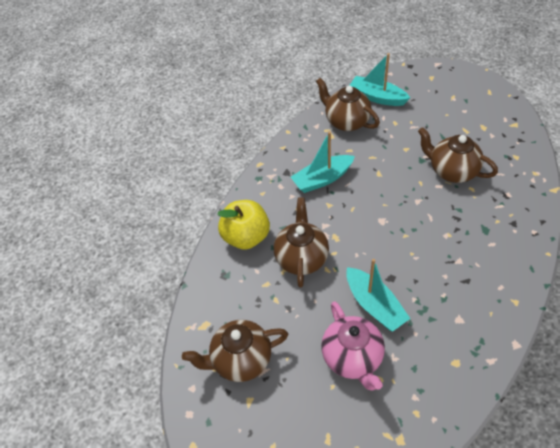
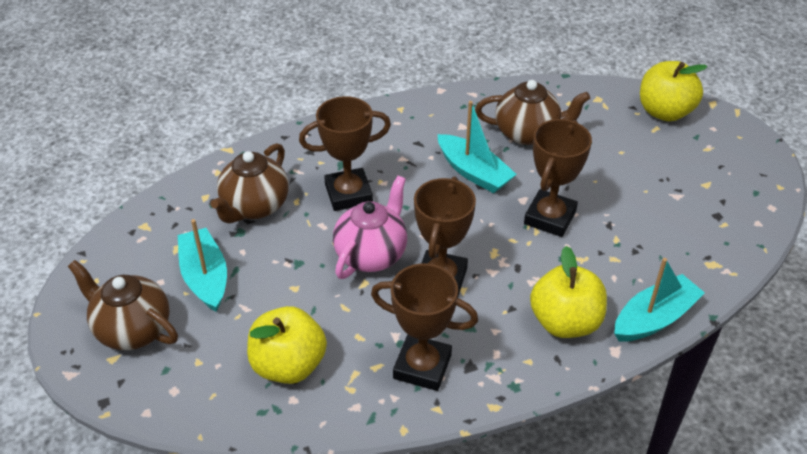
brown teapot: [182,320,288,382] [274,197,329,288] [316,78,380,131] [418,127,498,183] = 4 -> [68,260,178,350] [211,143,289,224] [475,80,590,145] = 3
brown trophy: none = 0 -> [299,96,391,211] [371,263,478,391] [414,176,476,298] [524,119,592,237] = 4
yellow apple: [217,200,270,250] = 1 -> [247,306,327,384] [530,246,607,338] [640,61,707,121] = 3

